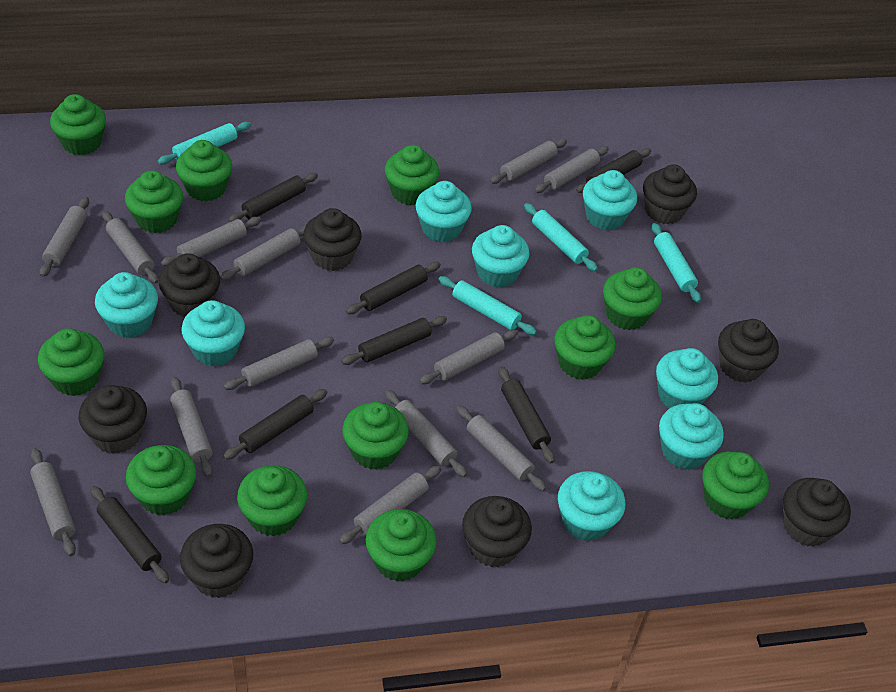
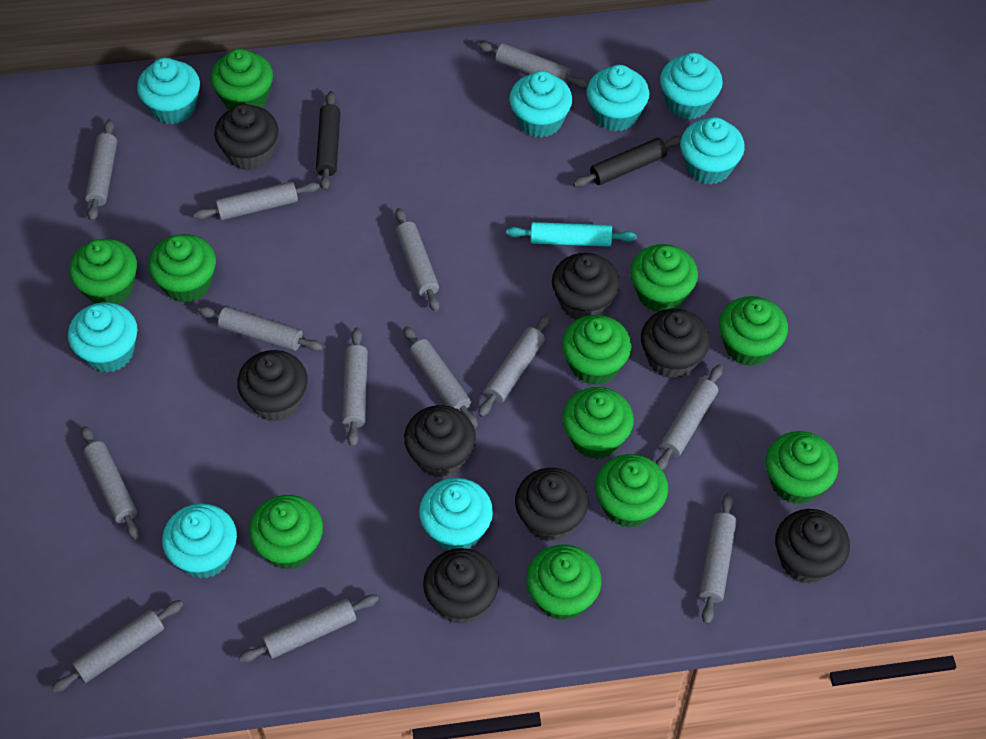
black rolling pin: [90,486,169,583] [223,389,327,460] [228,173,318,222] [341,316,447,365] [346,262,441,314] [498,366,555,463] [576,148,651,193] = 7 -> [316,91,340,191] [573,136,682,188] = 2
green cupcake: [38,328,104,396] [50,94,106,155] [125,170,183,233] [126,445,196,515] [176,140,232,202] [237,465,307,537] [342,402,409,470] [366,509,437,582] [385,145,439,205] [554,315,615,380] [603,267,662,330] [702,451,769,520] = 12 -> [69,239,137,305] [149,234,216,303] [211,49,273,109] [249,495,323,570] [526,545,602,620] [562,315,631,385] [562,387,634,459] [595,454,668,528] [630,244,698,312] [719,296,788,366] [766,431,838,504] = 11
turquoise rolling pin: [158,122,251,165] [438,276,537,335] [524,203,598,271] [652,223,701,303] = 4 -> [506,222,636,247] = 1

